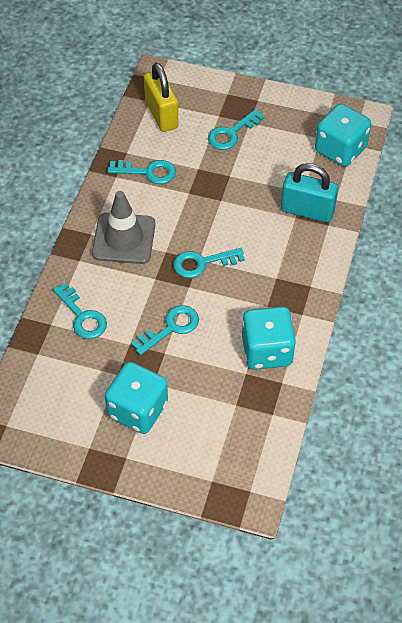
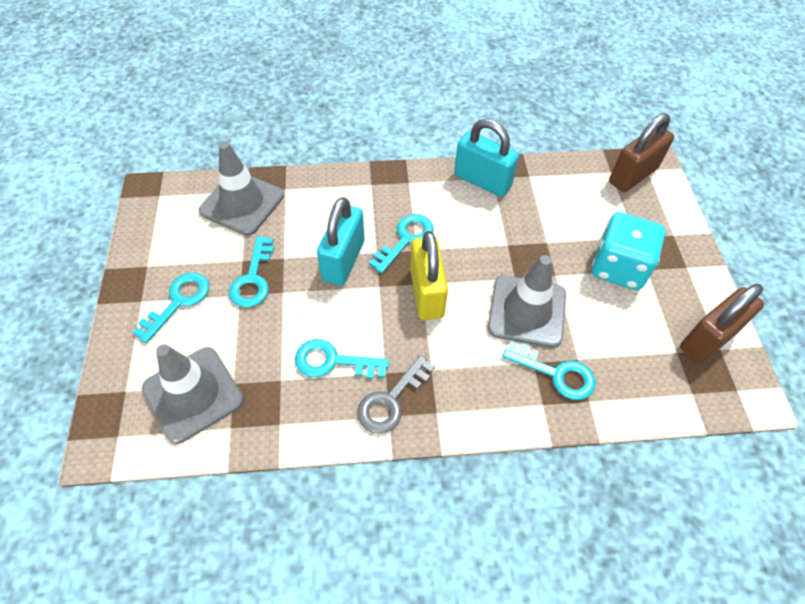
brown padlock: none = 0 -> [609,113,674,192] [680,284,764,364] = 2
grey key: none = 0 -> [357,355,435,434] = 1
grey traffic cone: [92,191,156,264] = 1 -> [142,344,244,444] [199,141,284,236] [488,255,566,348] = 3
turquoise dice: [105,362,168,434] [242,307,296,370] [315,104,371,167] = 3 -> [592,212,665,290] = 1
turquoise padlock: [281,163,338,223] = 1 -> [317,197,365,286] [454,119,519,197] = 2

